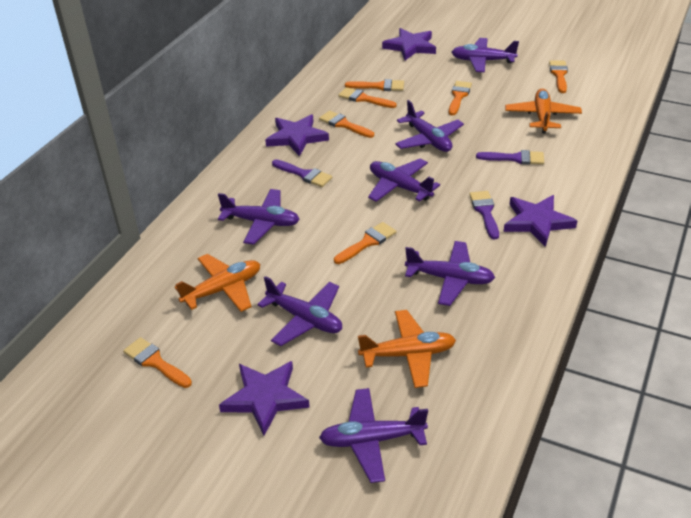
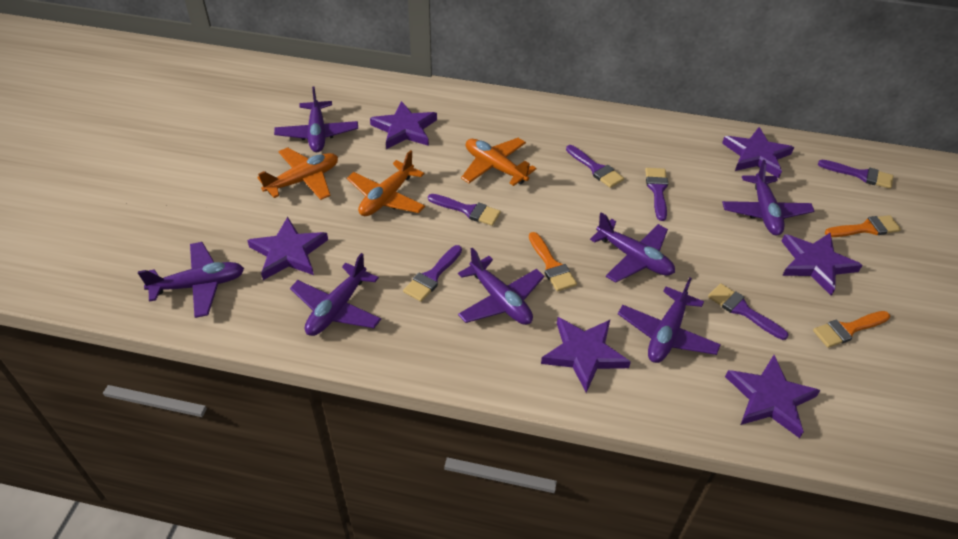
orange brush: [123,337,192,388] [319,111,374,138] [334,222,396,264] [338,87,397,108] [345,79,404,91] [449,81,472,115] [549,60,568,93] = 7 -> [529,232,577,292] [813,311,890,348] [825,215,901,237] = 3
purple brush: [272,159,333,187] [469,191,499,240] [476,150,544,165] = 3 -> [403,245,462,302] [428,194,501,226] [566,145,624,188] [645,168,668,221] [708,283,789,340] [818,160,893,189] = 6
purple star: [219,361,310,436] [265,114,329,156] [382,28,436,60] [503,195,577,247] = 4 -> [247,217,328,280] [370,101,437,149] [541,317,631,393] [722,127,794,178] [725,355,820,438] [781,233,862,296] = 6

